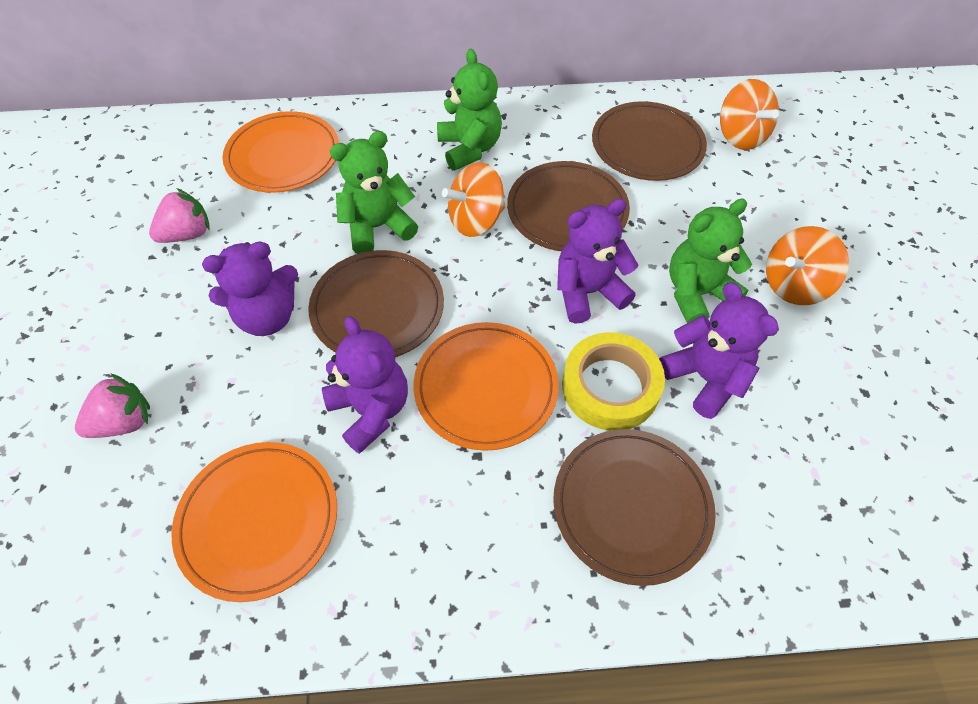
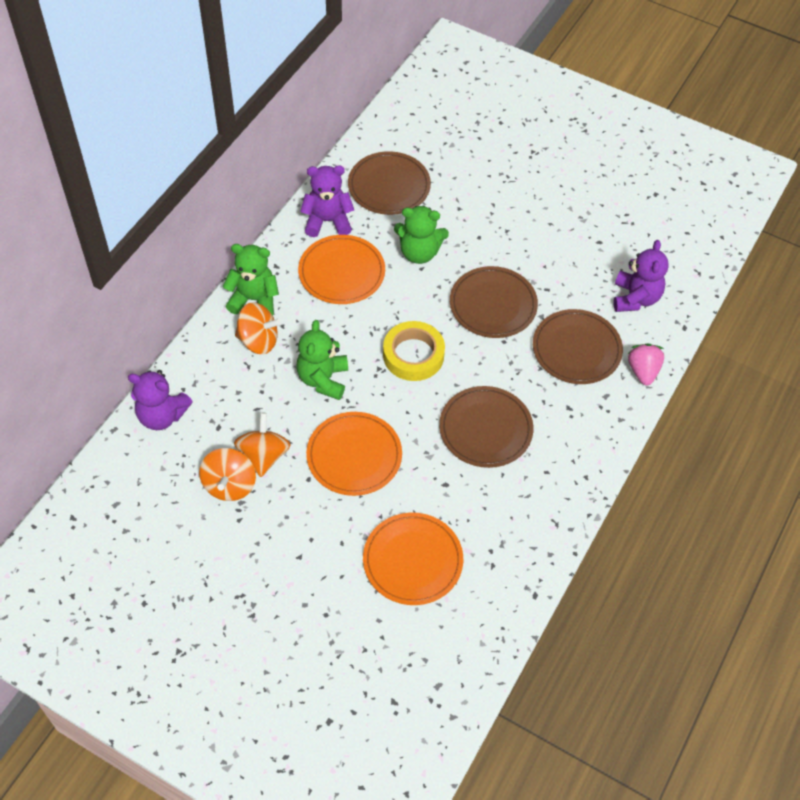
pink strawberry: [75,374,150,438] [149,188,210,243] = 2 -> [628,344,664,385] = 1
purple teddy bear: [202,241,298,336] [322,316,408,454] [557,199,638,323] [659,282,779,419] = 4 -> [128,370,193,430] [300,165,354,237] [613,240,669,312] = 3

